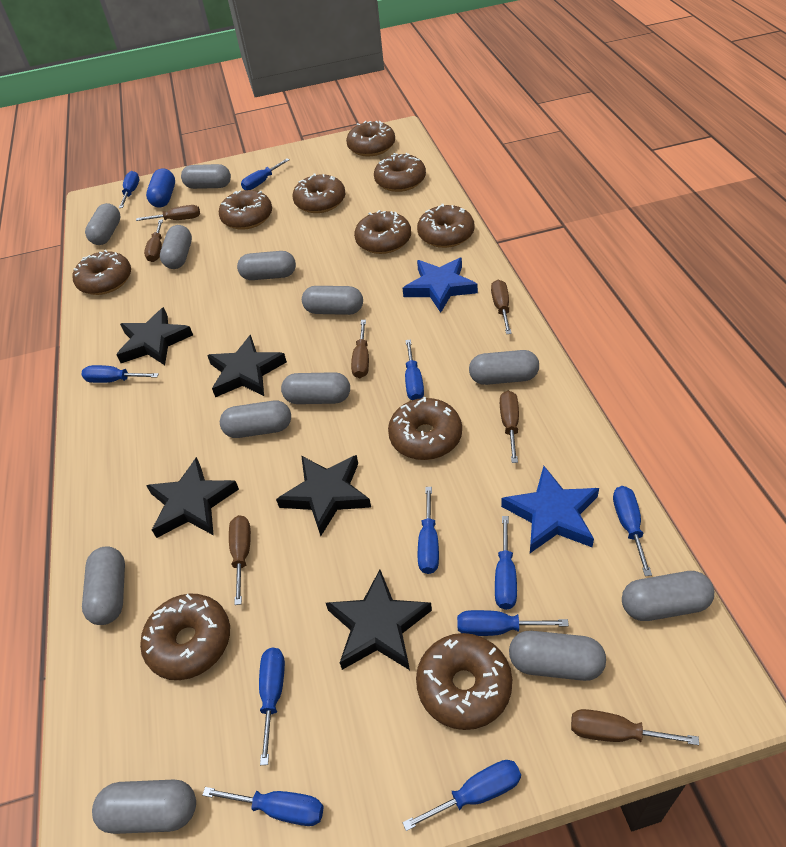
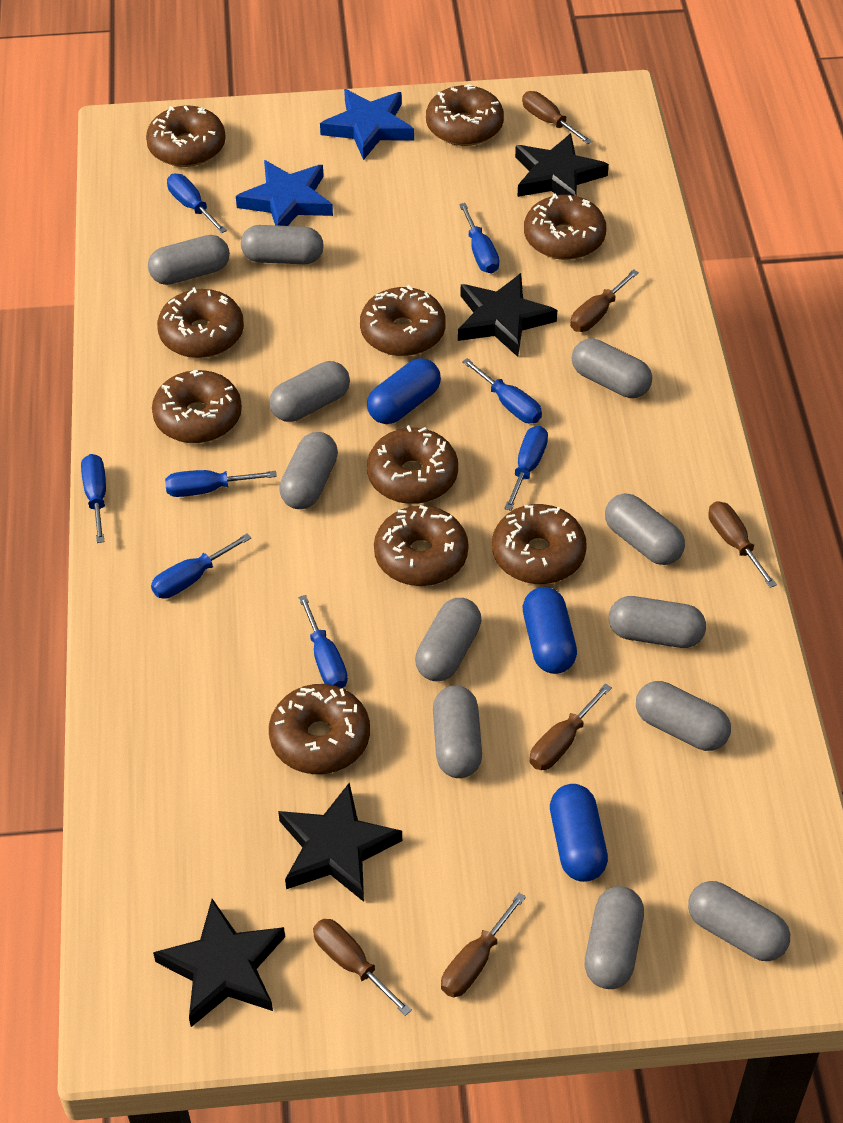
black star: [116,307,193,365] [146,457,239,538] [207,335,287,397] [276,455,371,536] [326,570,432,670] = 5 -> [153,899,285,1027] [278,783,402,902] [458,273,557,357] [515,133,609,197] = 4
blue capsule: [146,168,175,208] = 1 -> [367,358,441,424] [523,587,577,674] [550,784,608,882] = 3
blue screwdriver: [81,365,159,383] [119,171,139,208] [202,787,324,826] [241,159,290,190] [259,648,285,765] [403,760,521,831] [405,339,424,400] [418,487,439,574] [457,610,569,636] [495,516,517,610] [613,486,652,576] = 11 -> [81,454,106,543] [151,533,252,599] [165,470,277,497] [167,174,227,233] [298,595,348,688] [459,203,499,273] [462,358,542,423] [504,426,548,511] = 8
brown screwdriver: [136,205,200,221] [144,219,163,262] [229,515,251,605] [351,320,369,378] [491,280,512,334] [500,391,519,463] [571,709,699,745] = 7 -> [313,919,412,1016] [441,893,526,998] [522,91,592,144] [530,683,612,770] [570,269,639,332] [708,501,777,588] = 6

